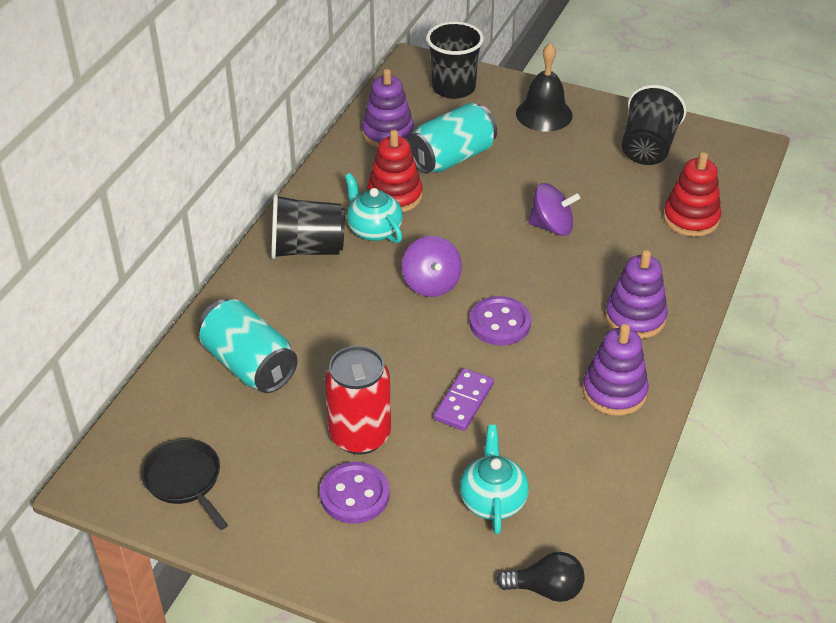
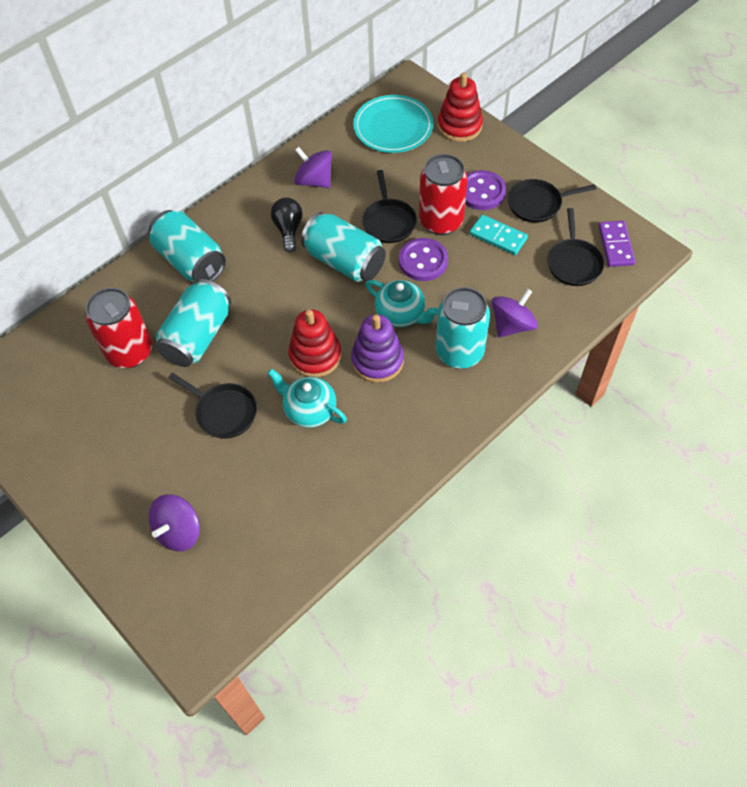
black bell: [516,43,573,132] = 1 -> none = 0
black cup: [271,194,345,259] [426,21,484,99] [622,85,687,165] = 3 -> none = 0
black pan: [142,439,228,530] = 1 -> [168,373,257,439] [362,170,417,243] [508,179,596,223] [547,208,604,286] = 4
purple spinning top: [402,236,462,297] [528,183,580,236] = 2 -> [149,494,200,551] [294,147,332,188] [491,289,538,337] = 3
purple stacking toy: [362,69,414,148] [583,324,649,416] [605,250,668,339] = 3 -> [351,314,404,383] = 1
red can: [325,346,391,455] = 1 -> [86,288,152,368] [419,154,468,235] = 2
turquoise can: [198,299,298,393] [407,103,497,174] = 2 -> [149,210,226,282] [156,279,231,367] [301,212,386,282] [436,287,490,369] = 4
turquoise domino: none = 0 -> [469,215,528,255] = 1
turquoise plate: none = 0 -> [353,95,433,153] = 1

